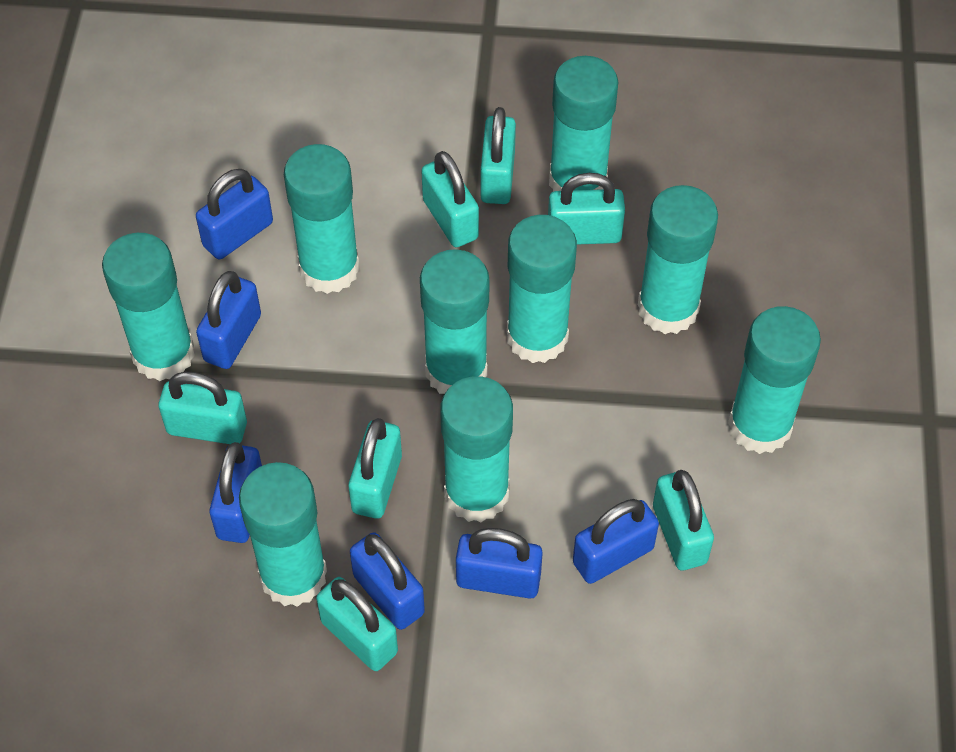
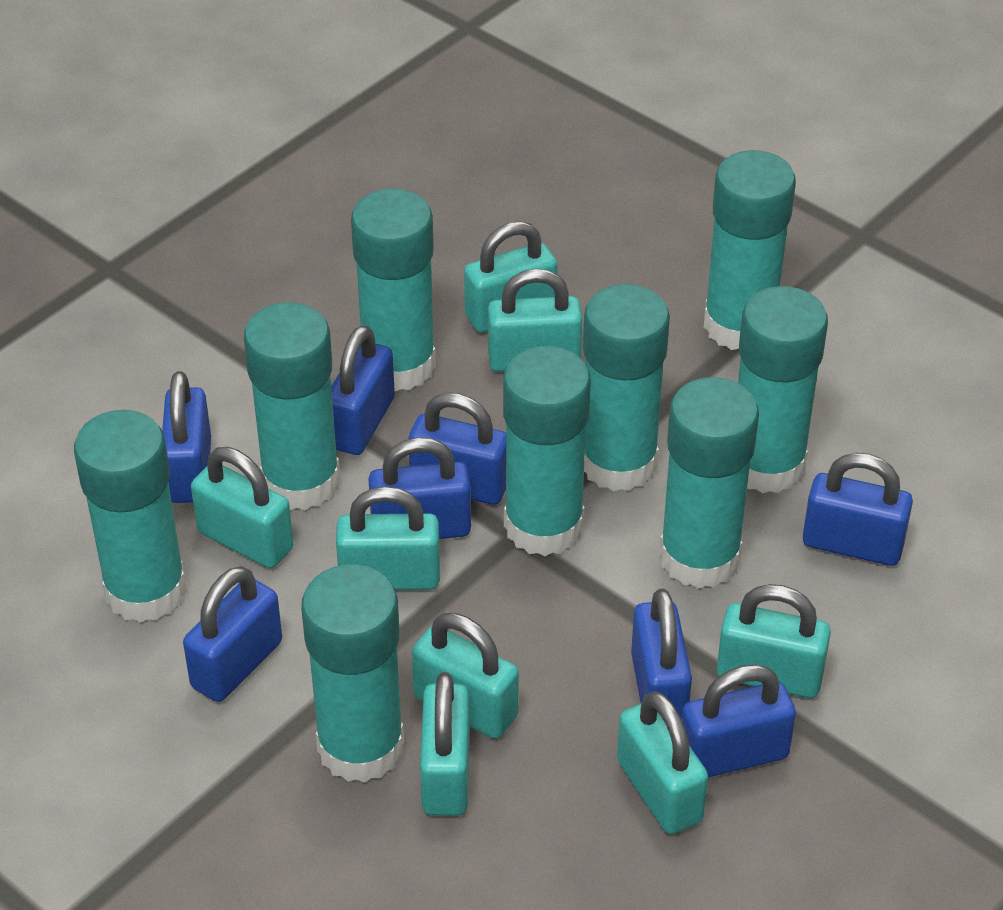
blue padlock: [196,169,273,259] [196,271,261,369] [209,442,262,543] [350,532,425,630] [456,528,543,599] [573,499,659,584] = 6 -> [162,371,211,503] [183,566,282,702] [331,325,395,455] [368,437,471,539] [408,392,506,505] [631,589,692,720] [682,664,796,777] [803,453,913,566] = 8
turquoise padlock: [158,372,247,444] [316,577,398,671] [349,418,402,519] [421,151,479,247] [480,107,516,204] [548,173,625,245] [653,470,714,570] = 7 -> [191,447,293,568] [336,486,440,590] [412,613,519,739] [420,672,470,816] [464,221,557,333] [488,269,582,372] [617,691,708,834] [717,584,831,698] = 8

